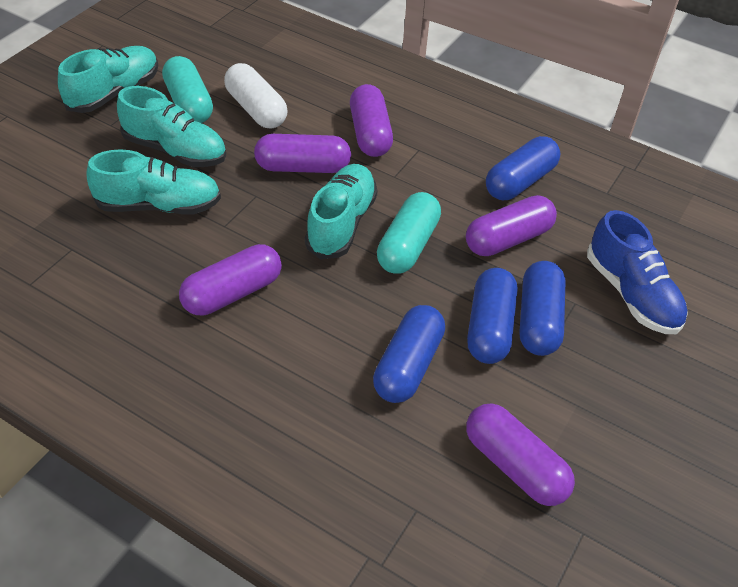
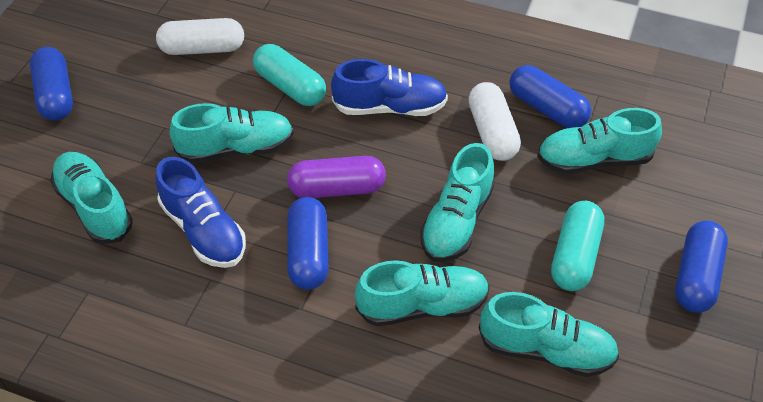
blue shoe: [587,210,688,334] = 1 -> [156,157,246,268] [331,59,448,116] = 2
purple capsule: [179,244,282,315] [254,134,351,173] [350,84,393,157] [466,195,557,256] [466,404,575,506] = 5 -> [287,156,386,198] = 1
turquoise shoe: [58,46,158,113] [86,149,221,215] [117,86,226,167] [305,164,378,260] = 4 -> [50,152,133,244] [170,103,294,163] [355,260,490,326] [420,143,495,262] [479,292,619,377] [537,108,662,174] = 6
white capsule: [224,63,288,129] = 1 -> [156,18,244,55] [468,82,521,161] = 2

